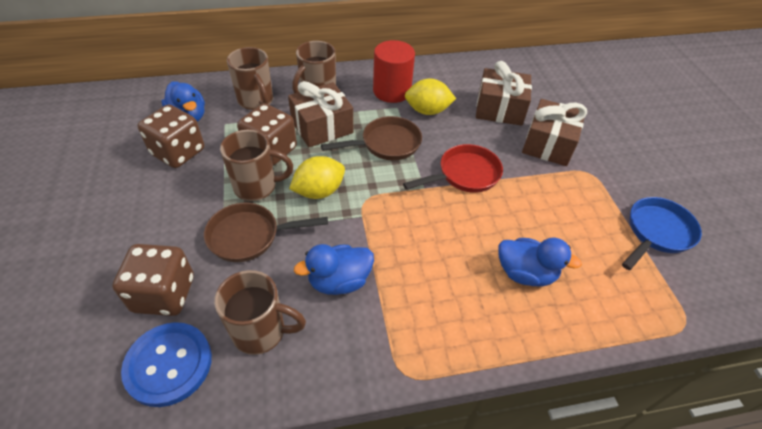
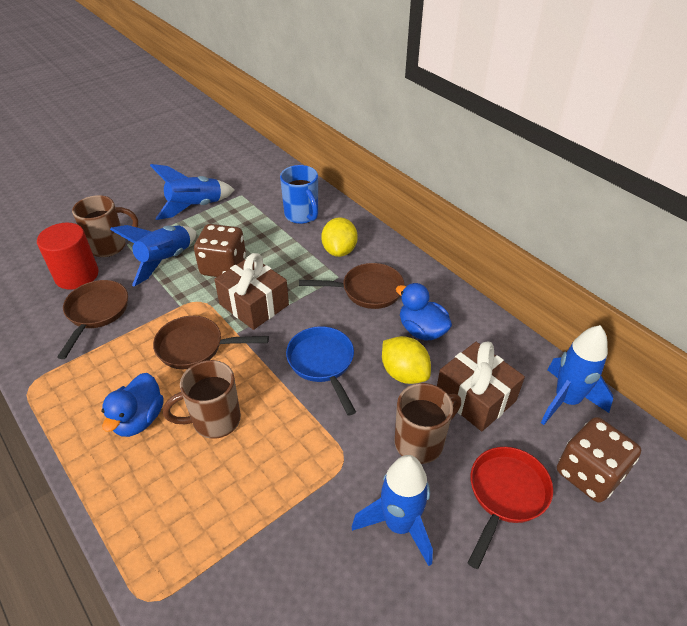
blue button: [121,322,212,407] = 1 -> none = 0
blue duck: [161,81,205,122] [294,244,374,295] [498,238,582,286] = 3 -> [101,373,164,437] [396,283,452,341] = 2
blue mug: none = 0 -> [280,165,318,224] = 1
blue rocket: none = 0 -> [110,225,196,287] [150,164,234,220] [352,455,433,566] [541,325,613,425] = 4
brown dice: [112,244,194,316] [138,104,204,168] [237,103,297,166] = 3 -> [194,224,246,277] [557,417,641,503] = 2
brown gift: [288,81,353,147] [476,61,532,126] [522,99,587,166] = 3 -> [214,253,289,330] [437,341,525,431] = 2
brown mug: [214,270,306,355] [220,130,293,201] [227,47,273,110] [292,41,336,93] = 4 -> [72,195,138,257] [163,360,241,439] [395,383,461,464] = 3
brown pan: [204,203,328,262] [321,116,422,161] = 2 -> [57,280,128,359] [153,316,269,369] [299,263,404,309] = 3

